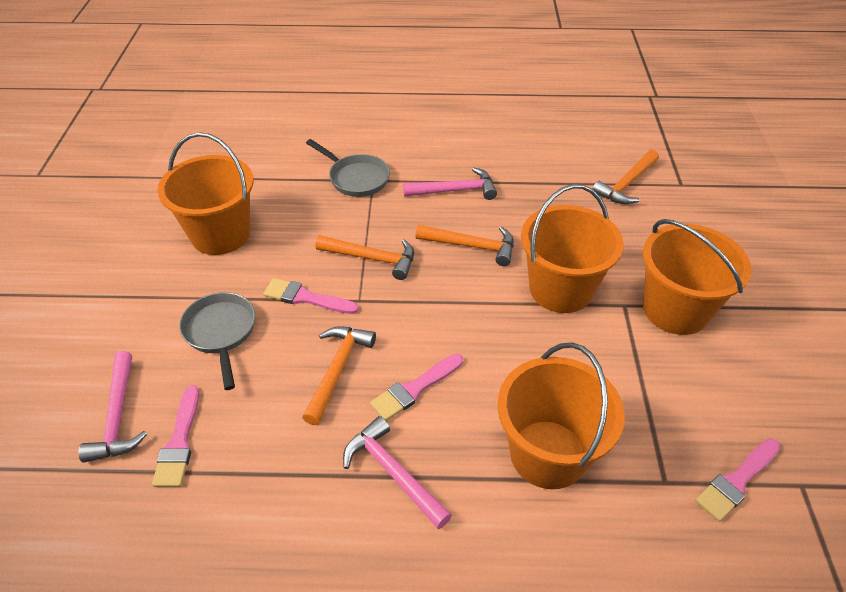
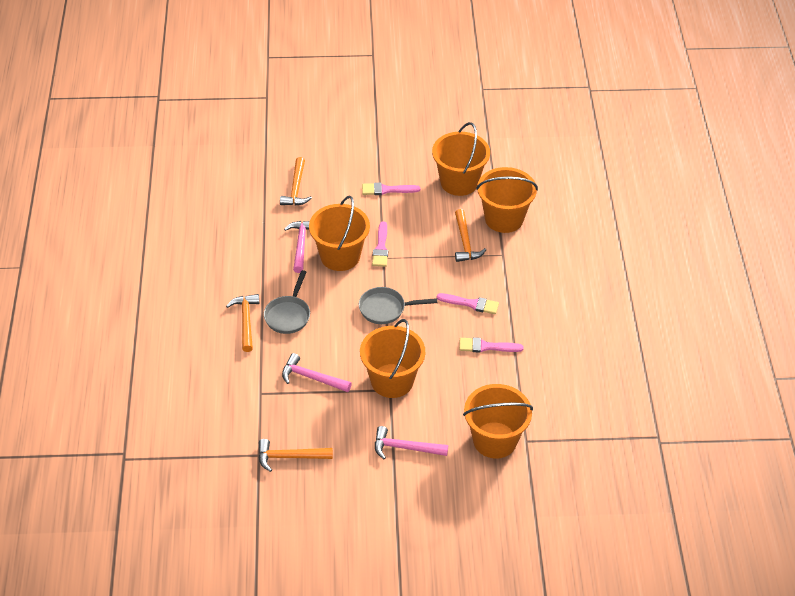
orange bucket: [158,132,254,255] [497,342,625,489] [521,184,624,313] [643,219,752,335] = 4 -> [309,195,370,271] [360,319,425,398] [432,122,490,196] [463,384,533,459] [476,167,538,233] = 5

